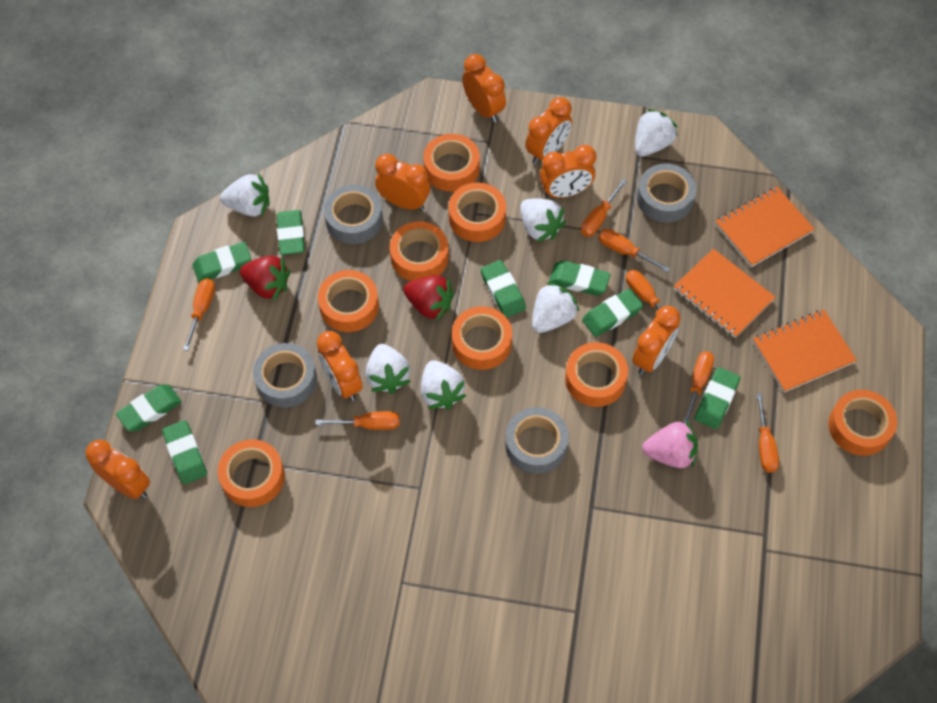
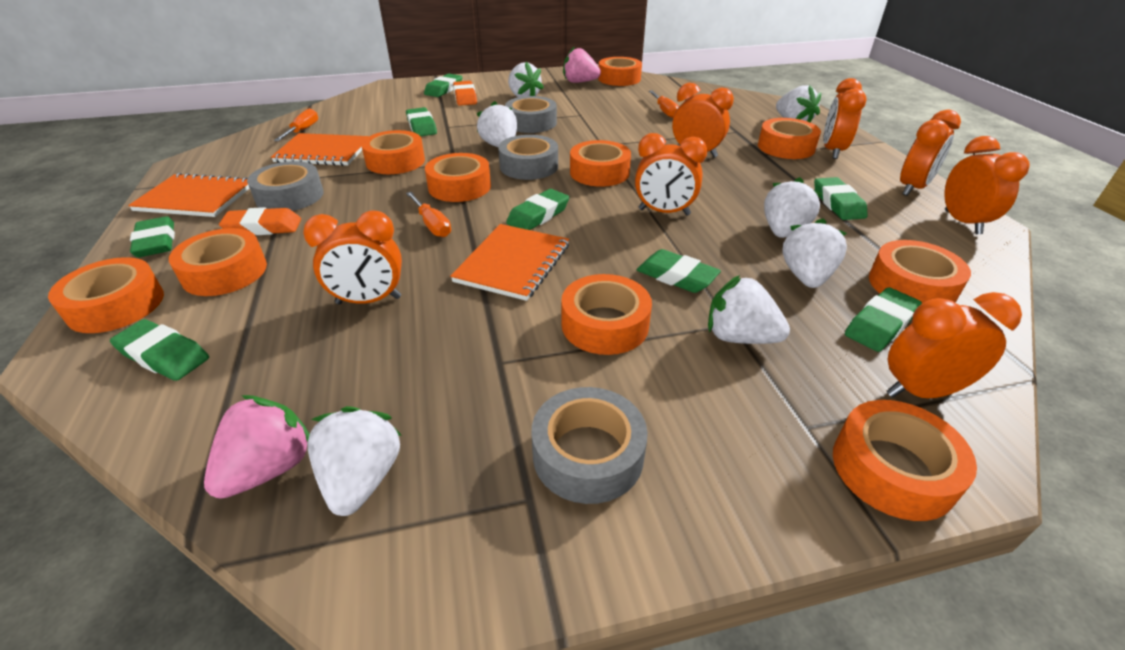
orange eraser: none = 0 -> [219,207,301,235] [453,81,477,106] = 2
orange screwdriver: [183,278,215,351] [315,411,400,430] [581,179,627,237] [598,229,670,272] [626,270,681,331] [683,351,714,424] [756,393,779,473] = 7 -> [274,108,318,141] [406,192,451,237] [649,90,679,118] = 3
orange tape: [218,439,285,507] [318,270,379,332] [390,221,449,281] [423,134,480,192] [449,182,506,242] [452,306,512,370] [565,342,628,407] [828,390,897,456] = 8 -> [48,257,164,333] [169,228,267,296] [361,130,425,174] [425,153,491,202] [561,274,652,355] [570,140,631,187] [598,57,642,86] [758,118,821,159] [833,400,977,521] [869,240,971,304] = 10
pink strawberry: [642,420,698,468] = 1 -> [204,395,310,499] [563,46,601,83] = 2
red strawberry: [240,255,290,301] [403,275,454,321] = 2 -> none = 0
white strawberry: [220,173,270,217] [366,344,411,394] [421,360,466,410] [520,199,566,242] [532,282,579,333] [635,109,678,157] = 6 -> [307,406,402,516] [477,101,517,147] [508,62,544,97] [708,275,790,344] [764,177,822,238] [776,85,821,123] [782,218,847,288] = 7

